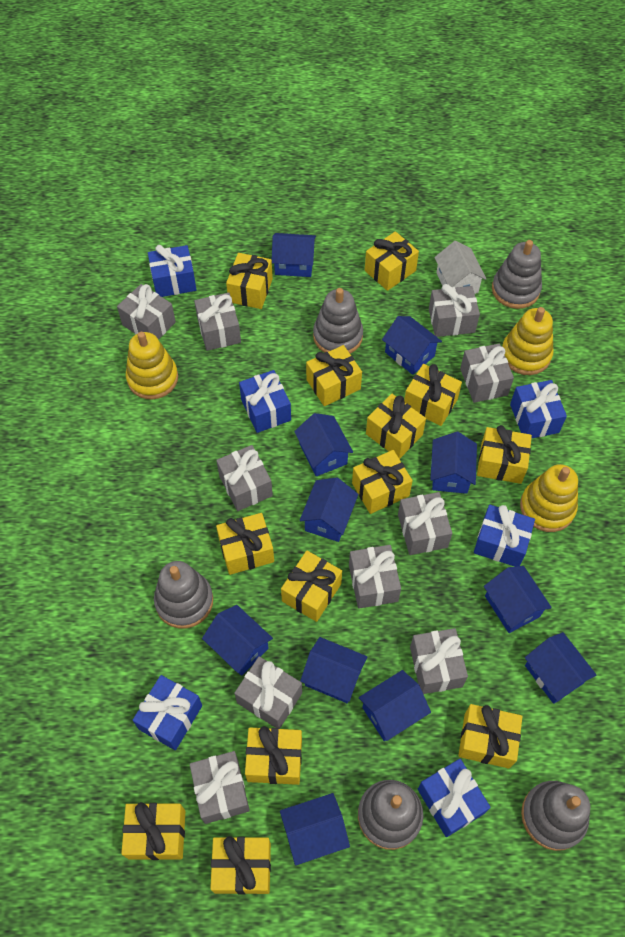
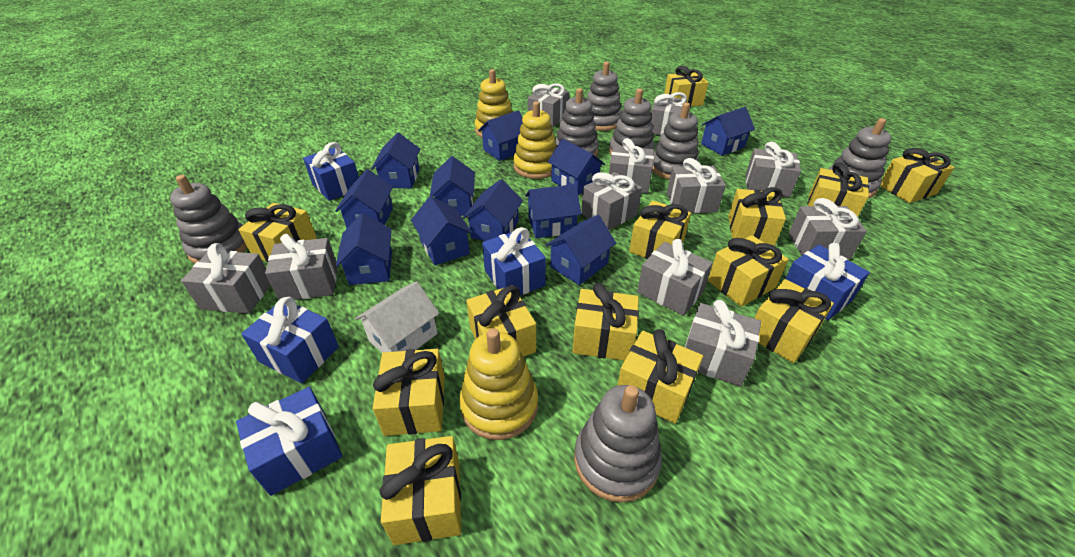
blue gift: [133,675,202,750] [148,245,197,297] [239,370,291,433] [418,759,491,837] [474,505,535,567] [510,380,567,439] = 6 -> [236,387,342,496] [241,297,339,383] [303,142,359,201] [482,227,546,295] [786,243,870,320] = 5
grey gift: [117,284,176,339] [190,751,250,824] [194,292,241,351] [216,445,273,511] [234,656,302,729] [349,545,401,609] [398,492,452,555] [410,628,468,694] [429,284,480,337] [460,344,514,403] = 10 -> [181,243,271,314] [265,234,338,300] [528,83,569,127] [581,172,642,230] [609,138,654,193] [637,239,713,316] [651,92,687,135] [667,158,726,213] [685,300,761,387] [746,142,801,198] [789,198,867,259] = 11
grey stacking toy: [154,561,213,628] [313,288,363,354] [358,780,423,850] [492,240,542,309] [521,781,590,851] = 5 -> [170,175,248,264] [555,88,599,156] [574,385,662,502] [587,61,621,131] [609,89,655,155] [652,103,699,180] [829,118,891,198] = 7

